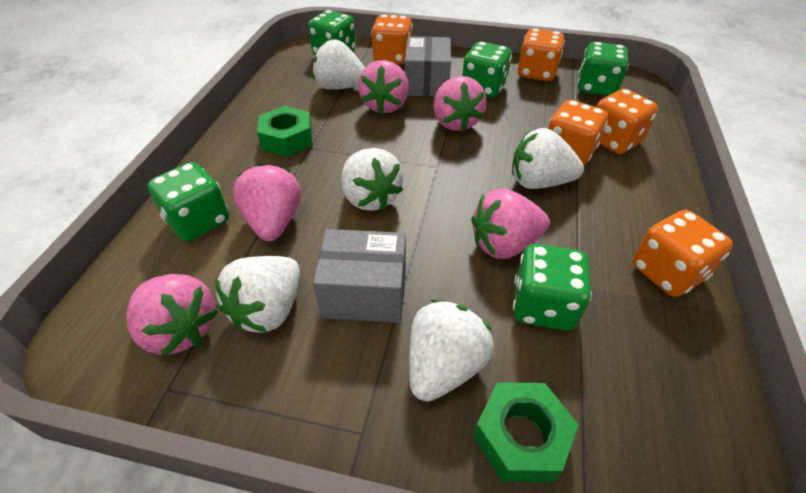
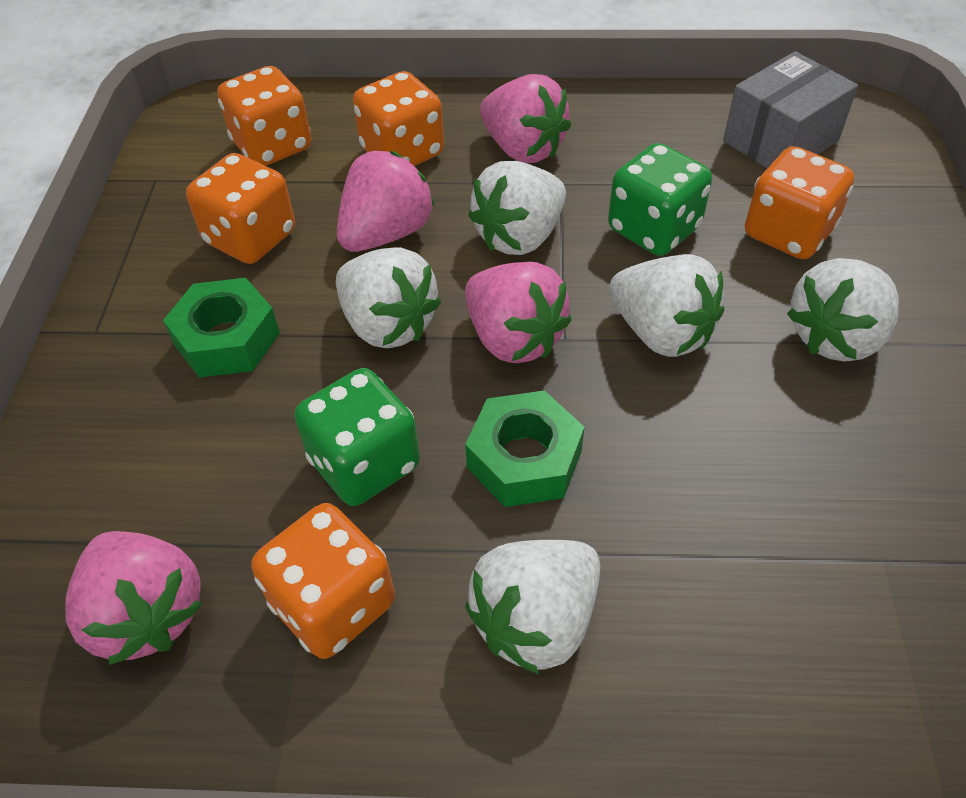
green dice: [148,162,229,241] [308,10,356,55] [462,42,512,98] [513,244,592,331] [577,42,629,96] = 5 -> [294,368,420,506] [608,143,712,256] = 2
grey box: [313,229,406,323] [405,36,451,97] = 2 -> [723,51,858,168] = 1
pink strawberry: [127,274,217,356] [233,164,301,241] [358,60,409,113] [433,76,486,131] [471,189,550,259] = 5 -> [66,531,203,665] [337,151,435,252] [465,262,572,363] [480,74,571,163] = 4

